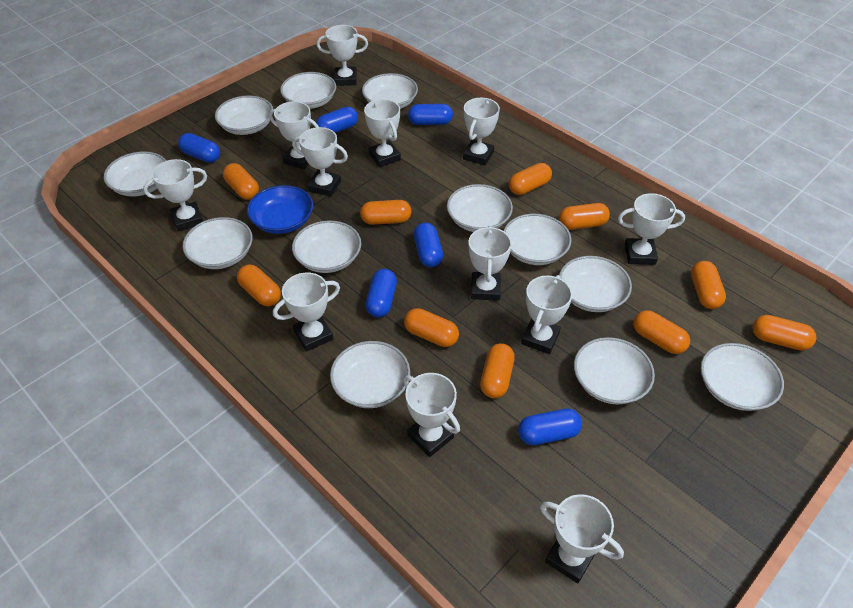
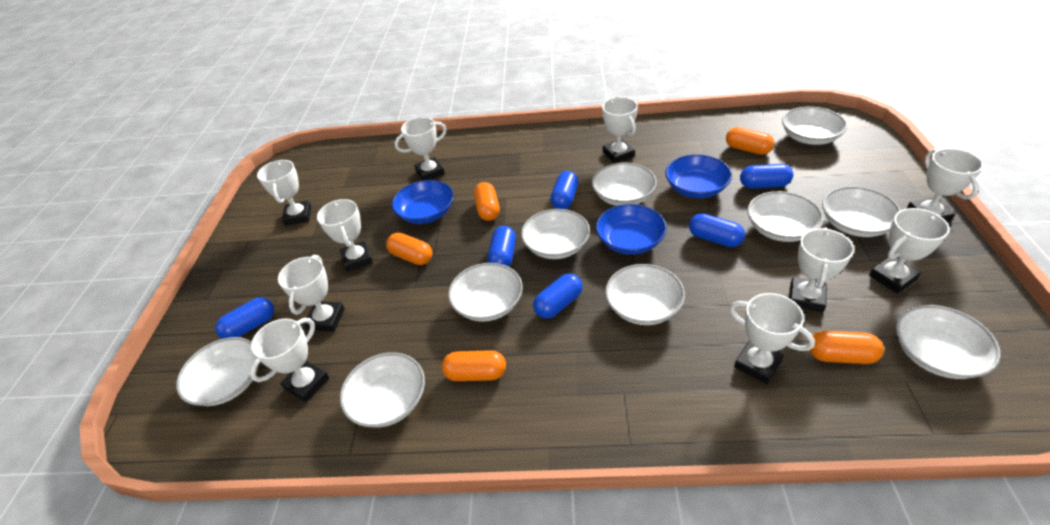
blue bowl: [247,185,313,234] = 1 -> [392,180,454,224] [596,204,667,255] [665,154,732,198] = 3
orange capsule: [223,163,259,200] [237,264,281,306] [360,200,412,225] [404,308,459,347] [480,343,515,398] [509,163,552,195] [559,203,610,230] [633,310,690,354] [691,261,726,309] [753,315,816,351] = 10 -> [386,233,432,265] [442,350,506,381] [474,182,500,221] [726,127,774,155] [808,331,884,364] = 5
white bowl: [104,151,166,197] [182,217,253,269] [215,95,273,135] [280,72,336,109] [292,220,361,273] [330,341,410,408] [362,73,418,109] [447,184,513,232] [503,214,572,265] [559,256,632,312] [574,337,655,405] [701,343,784,411] = 12 -> [176,337,258,406] [340,352,425,427] [448,263,523,322] [521,209,590,259] [592,162,657,206] [605,264,685,325] [747,191,824,242] [782,107,847,145] [822,186,901,237] [896,305,1001,379] = 10
white trophy: [143,159,207,231] [269,101,319,169] [273,273,340,352] [292,127,348,197] [317,25,368,86] [364,99,401,167] [403,373,460,457] [463,98,500,165] [468,226,512,301] [521,275,572,354] [540,494,624,584] [618,193,685,265] = 12 -> [250,318,329,402] [257,160,311,226] [278,255,345,331] [317,199,373,272] [394,117,447,180] [602,97,638,163] [730,293,815,384] [789,227,854,312] [869,208,950,294] [906,148,983,222] = 10

